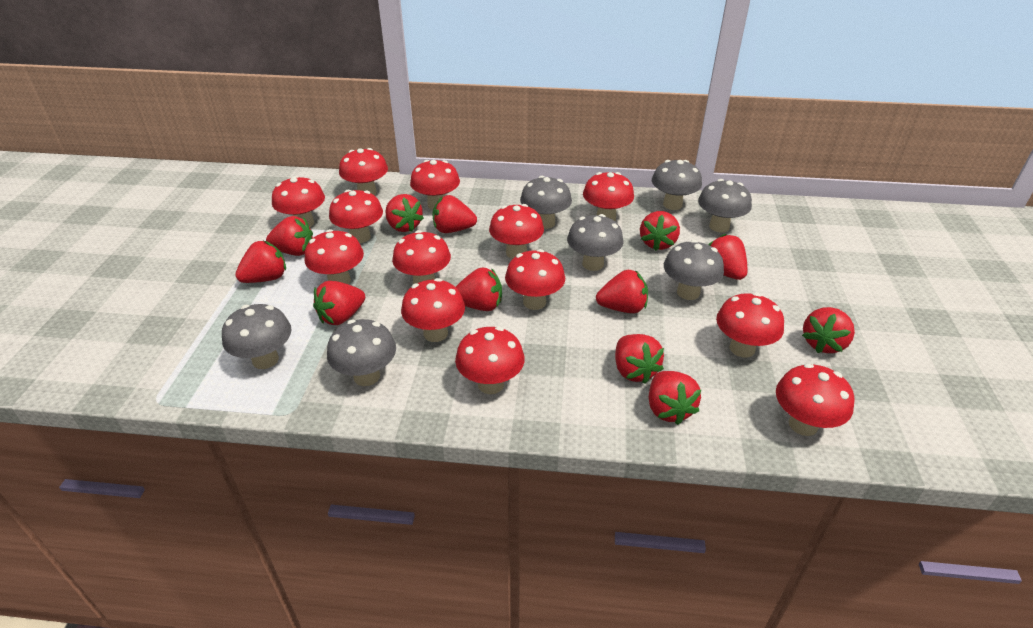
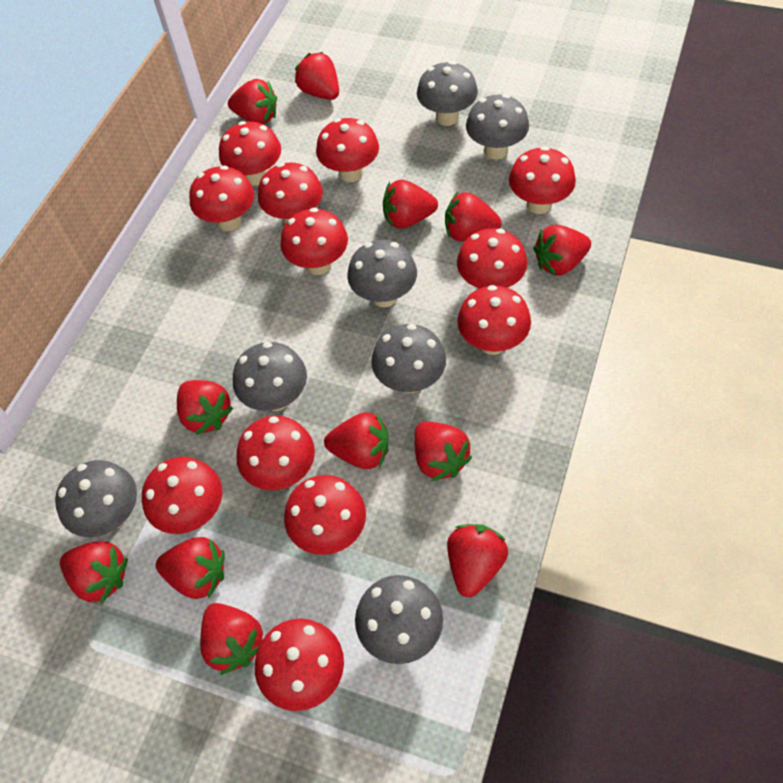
red mushroom: [272,176,325,227] [305,229,364,284] [329,189,383,243] [339,148,388,195] [392,230,451,284] [401,278,465,342] [410,160,460,210] [455,327,525,394] [489,204,544,259] [505,249,565,310] [583,172,634,221] [716,293,784,358] [776,363,854,436] = 13 -> [142,457,222,534] [189,165,254,231] [219,121,281,186] [237,416,315,490] [255,619,344,711] [258,163,323,224] [280,208,348,275] [284,475,366,555] [316,118,379,182] [457,228,528,289] [457,285,531,355] [509,146,576,214] = 12

